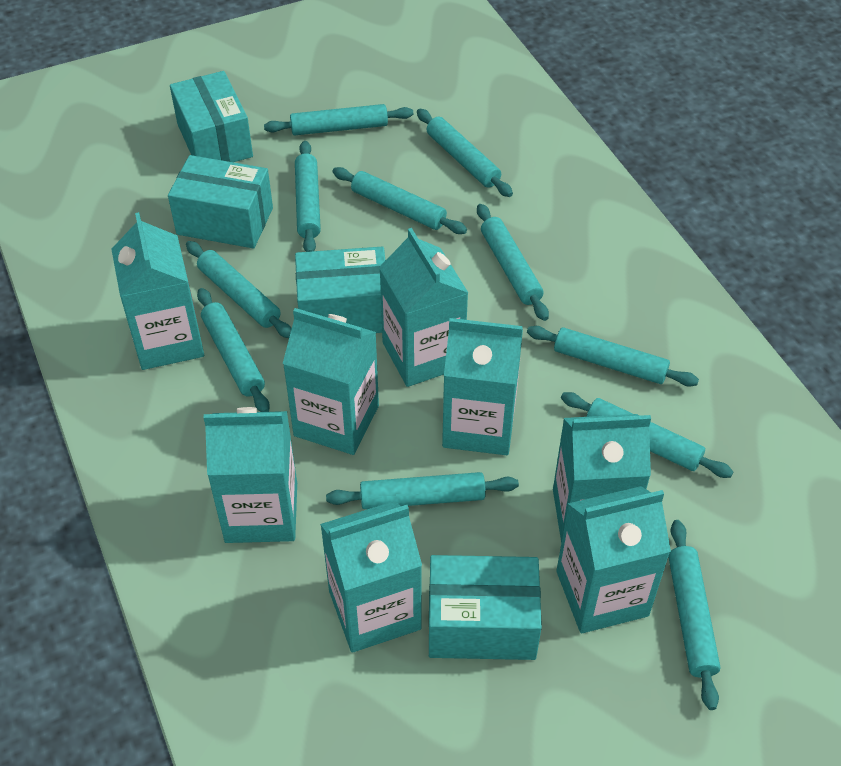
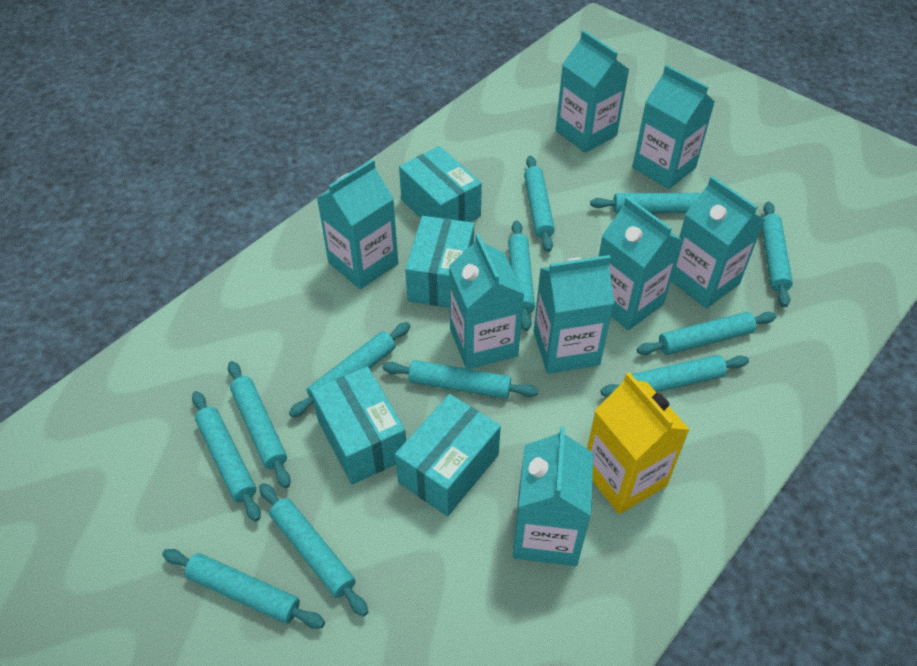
turquoise rolling pin: [186,241,292,338] [197,288,270,412] [264,104,413,135] [295,141,321,252] [326,472,519,509] [332,167,467,234] [417,109,513,197] [477,204,549,321] [527,326,699,387] [561,392,733,478] [668,520,720,710] = 11 -> [162,549,325,629] [192,391,261,522] [228,361,291,488] [259,483,368,616] [289,322,410,418] [383,360,538,399] [508,220,535,331] [524,156,555,252] [590,193,700,213] [601,355,749,397] [637,312,776,355] [762,202,793,307] = 12
yellow carton: none = 0 -> [587,372,690,514] = 1

